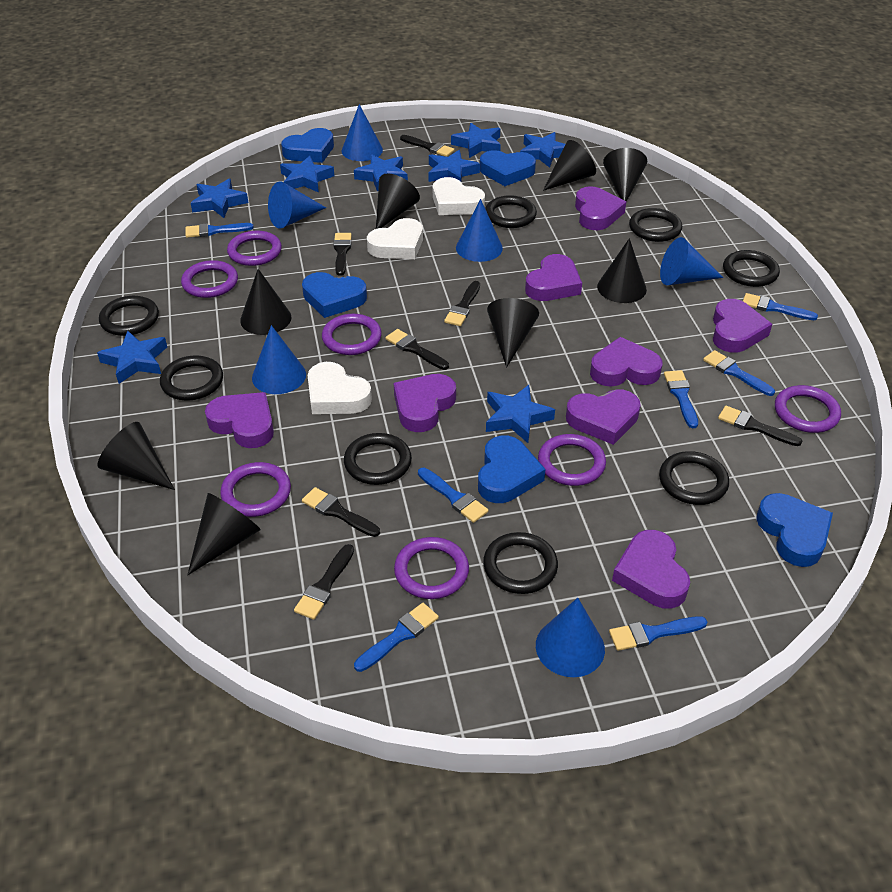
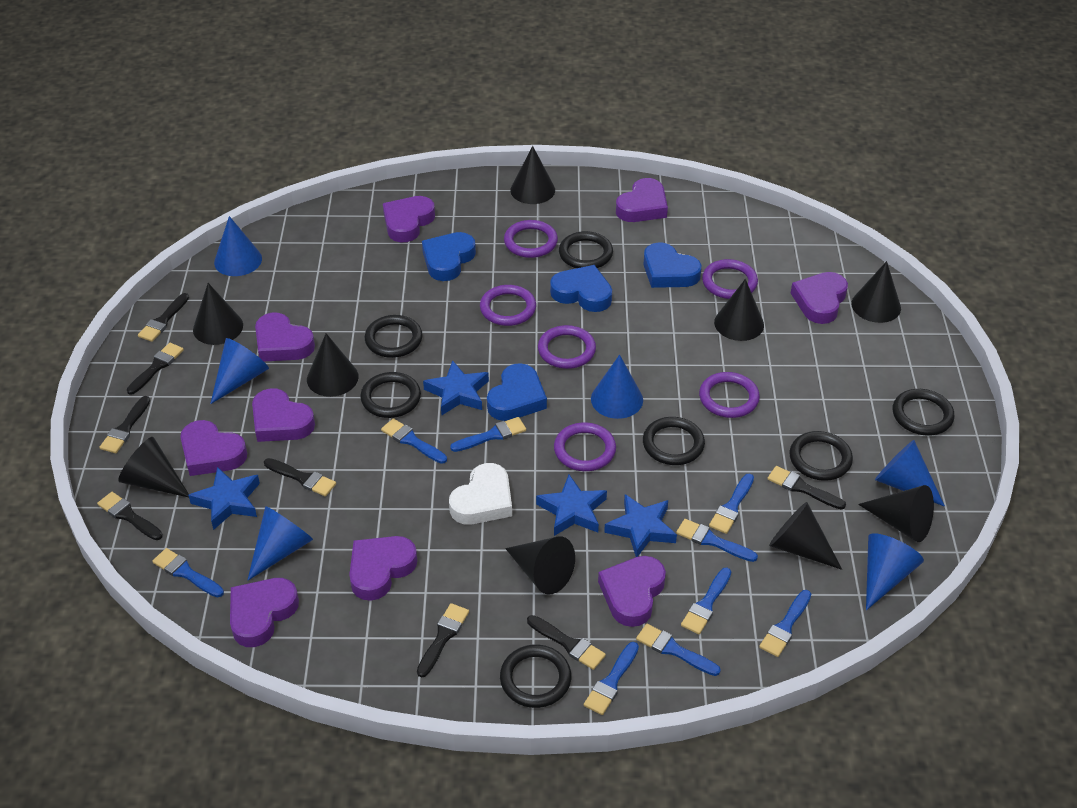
black brush: [294,544,354,620] [302,487,380,537] [333,233,352,276] [385,329,449,370] [400,135,454,157] [444,281,480,326] [718,406,802,446] = 7 -> [97,492,163,540] [100,396,150,453] [127,343,184,395] [138,293,189,342] [264,458,336,496] [417,603,469,677] [527,615,606,670] [767,466,846,509] = 8
black cone: [97,422,175,490] [188,493,261,575] [240,269,291,335] [376,174,420,229] [487,298,539,368] [543,140,596,191] [597,238,647,303] [603,148,647,202] = 8 -> [118,437,189,498] [193,283,243,345] [307,333,358,397] [505,536,575,594] [510,146,555,204] [714,279,764,341] [769,502,842,570] [851,261,901,323] [858,485,934,542] = 9
black ring: [99,296,159,336] [160,355,223,401] [344,433,412,485] [483,532,558,594] [485,195,537,228] [629,208,682,242] [659,451,729,505] [723,250,780,287] = 8 -> [360,372,421,418] [365,315,423,358] [500,645,571,708] [559,231,613,268] [643,417,705,465] [790,431,853,481] [893,389,955,436] = 7
blue brush: [185,223,254,238] [354,603,439,672] [418,468,488,523] [609,616,707,651] [664,370,698,428] [703,350,775,396] [743,293,818,320] = 7 -> [152,548,224,597] [381,418,447,464] [450,417,526,452] [584,642,639,715] [636,624,721,676] [676,519,758,562] [681,567,731,634] [709,473,754,534] [759,590,811,657] = 9
blue heart: [281,128,334,163] [302,272,367,318] [478,436,545,503] [480,150,536,186] [756,493,833,567] = 5 -> [422,232,476,281] [487,363,547,421] [550,265,612,312] [643,242,701,288] = 4
blue star: [97,331,167,384] [191,179,248,218] [280,156,334,193] [354,154,408,192] [428,150,480,182] [451,123,501,158] [486,385,555,443] [520,132,565,168] = 8 -> [188,467,260,530] [423,360,489,416] [536,475,607,536] [604,494,677,557] = 4
purple heart: [205,392,274,448] [394,374,456,432] [525,254,582,301] [566,389,641,445] [575,186,626,230] [590,337,662,387] [612,530,690,609] [713,299,772,353] = 8 -> [180,420,247,476] [230,578,299,647] [252,388,315,442] [255,313,315,361] [349,536,417,601] [383,196,435,242] [598,556,666,627] [616,178,668,222] [791,272,848,324] = 9
purple ring: [181,260,238,298] [220,462,291,517] [227,231,282,266] [322,314,382,355] [394,537,469,599] [538,434,606,486] [775,385,841,433] = 7 -> [480,285,536,326] [504,220,558,258] [538,325,596,369] [554,422,616,471] [699,372,760,418] [702,259,758,299] = 6
white heart: [308,362,372,414] [367,218,423,259] [433,177,485,215] = 3 -> [449,463,512,525] = 1

